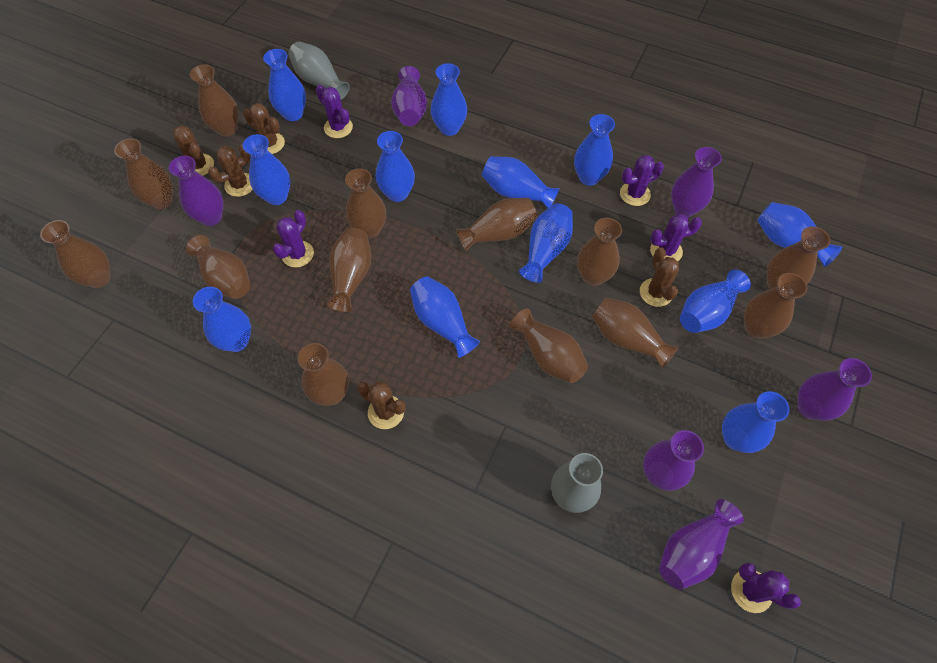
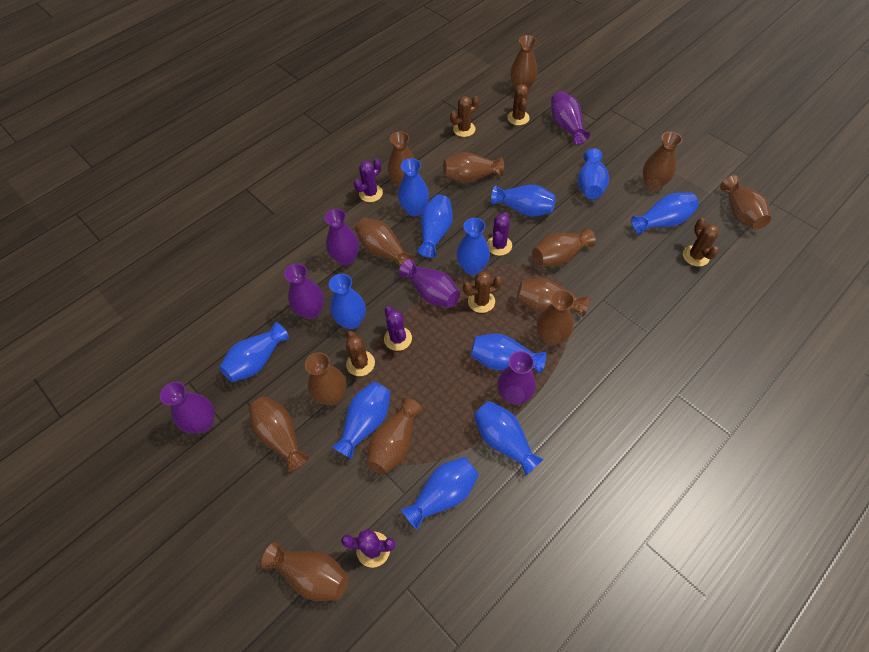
grey vase: [288,42,350,100] [551,453,603,513] = 2 -> none = 0
purple cactus: [273,210,314,268] [316,85,353,138] [620,155,664,206] [650,214,702,261] [731,563,801,613] = 5 -> [341,529,395,568] [354,158,383,202] [384,306,412,351] [487,212,512,256] = 4

